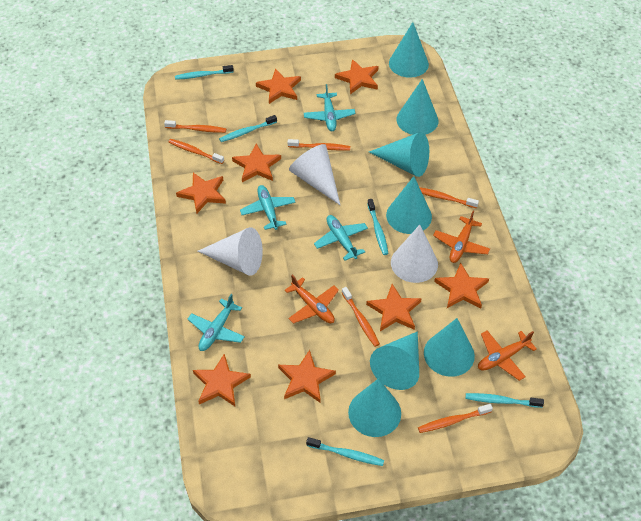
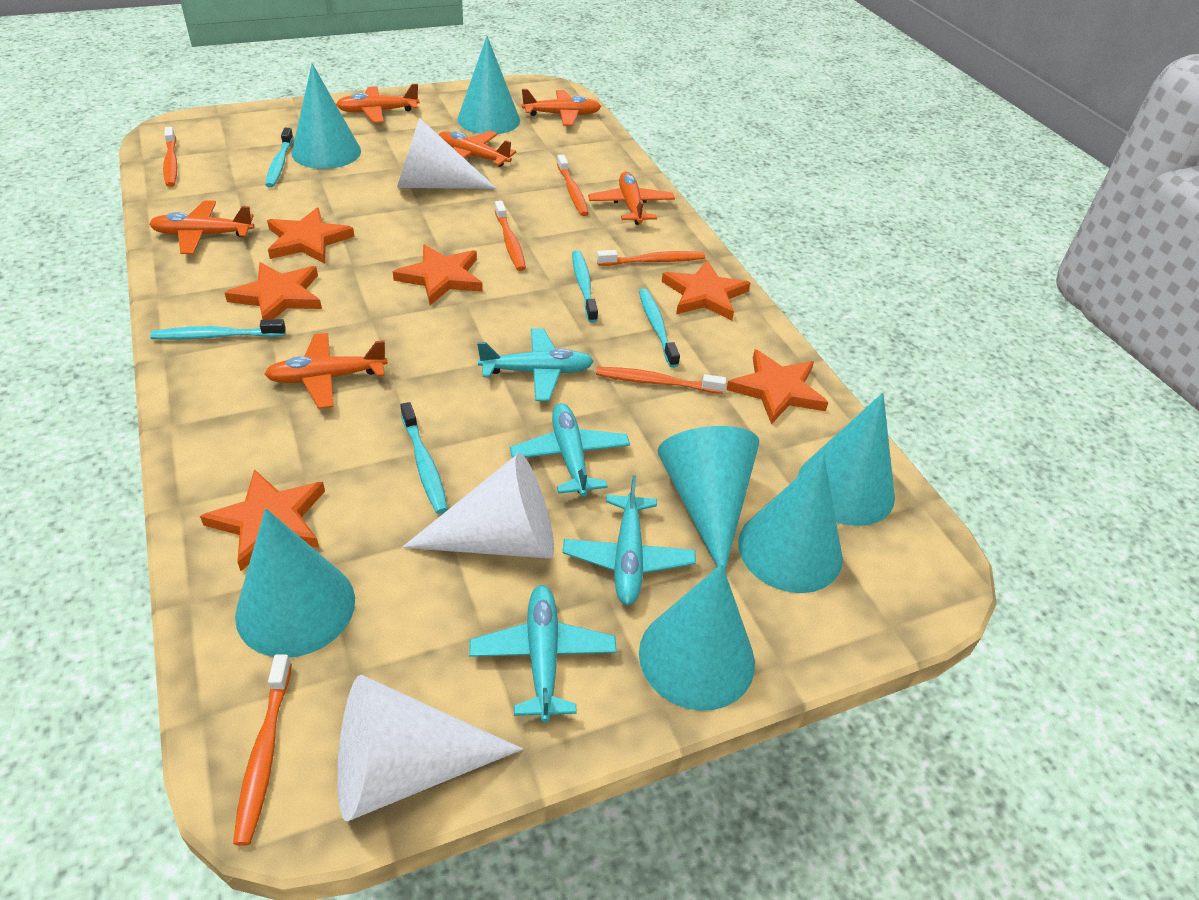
orange plane: [284,275,339,324] [433,210,490,263] [478,330,537,381] = 3 -> [149,200,254,254] [265,333,388,409] [336,84,420,123] [438,131,516,167] [522,89,601,126] [588,172,675,225] = 6
orange star: [176,173,226,214] [193,354,251,406] [232,144,281,182] [256,68,301,104] [278,350,336,403] [335,59,379,94] [366,284,422,331] [434,263,489,308] = 8 -> [200,469,325,571] [225,262,322,320] [267,208,355,264] [393,244,483,305] [662,260,750,320] [726,349,829,425] = 6

